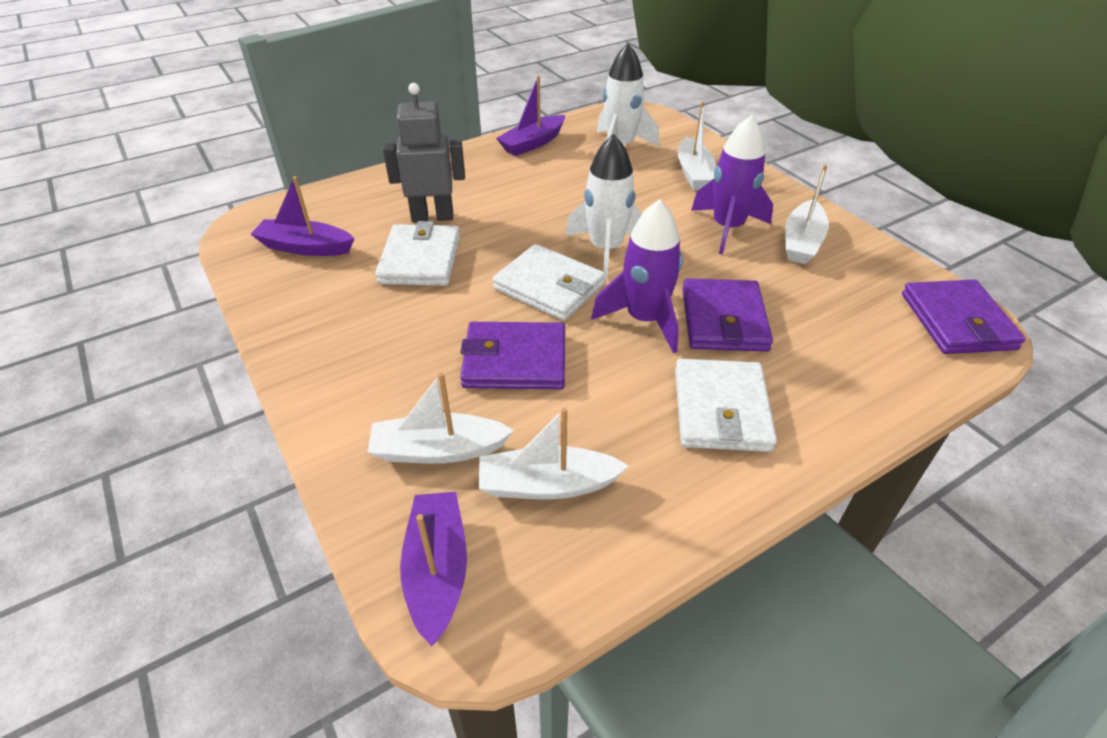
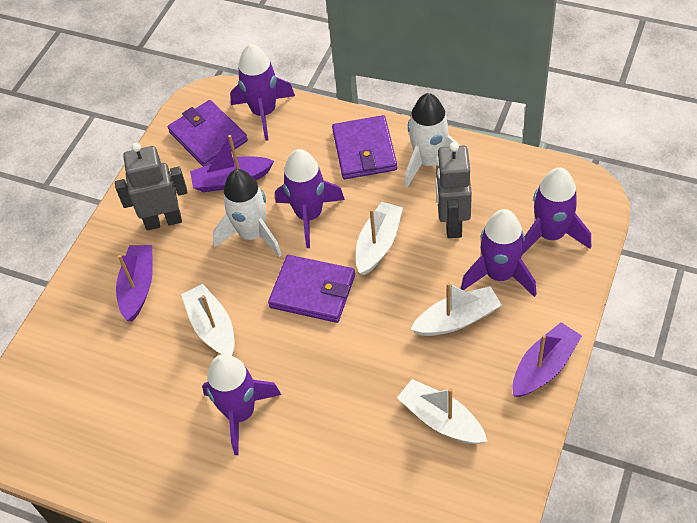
grey robot: [383,83,465,222] = 1 -> [115,143,188,230] [436,142,472,238] = 2
purple rocket: [591,199,683,353] [691,115,773,254] = 2 -> [202,354,281,455] [230,44,295,141] [275,149,345,248] [461,209,537,297] [522,167,591,255] = 5
white wallet: [375,221,460,286] [492,244,605,321] [675,359,777,452] = 3 -> none = 0

